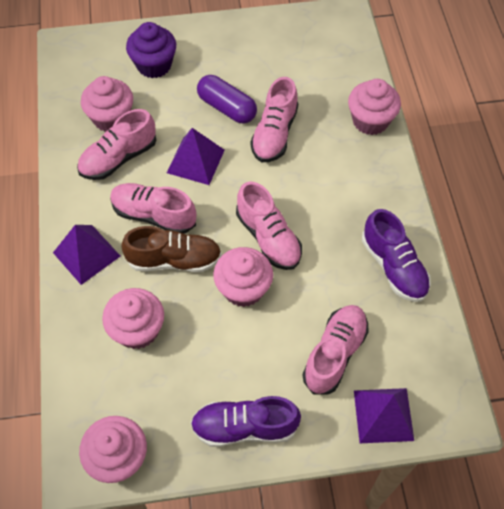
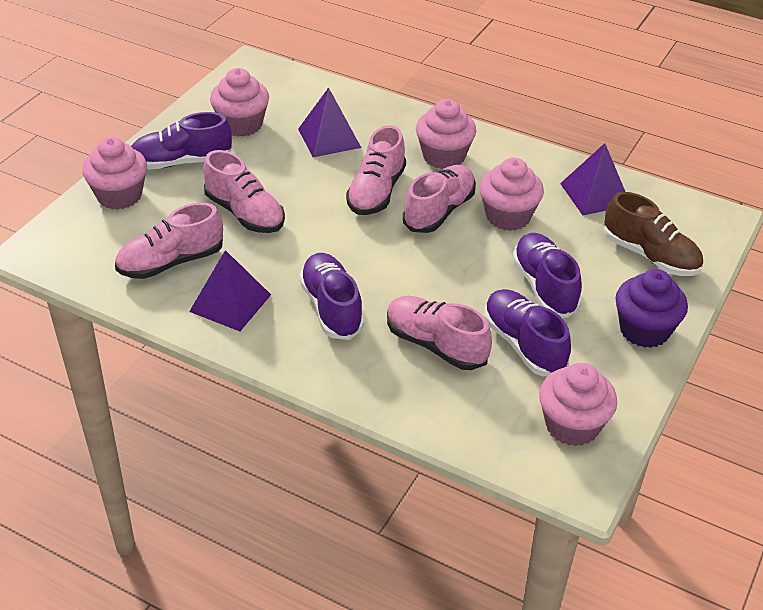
purple capsule: [197,75,257,123] = 1 -> none = 0
purple shoe: [191,396,301,447] [362,209,431,302] = 2 -> [131,112,232,170] [299,253,364,340] [484,289,571,376] [512,233,582,318] = 4

